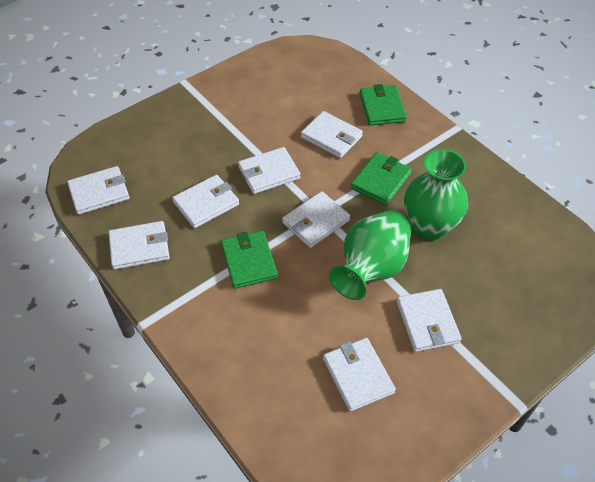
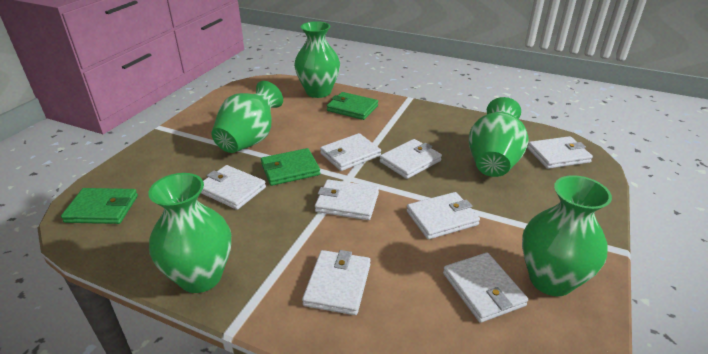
green vase: [329,210,411,300] [404,149,468,241] = 2 -> [148,173,231,293] [211,81,283,153] [294,21,340,98] [469,97,529,177] [522,175,612,296] = 5

